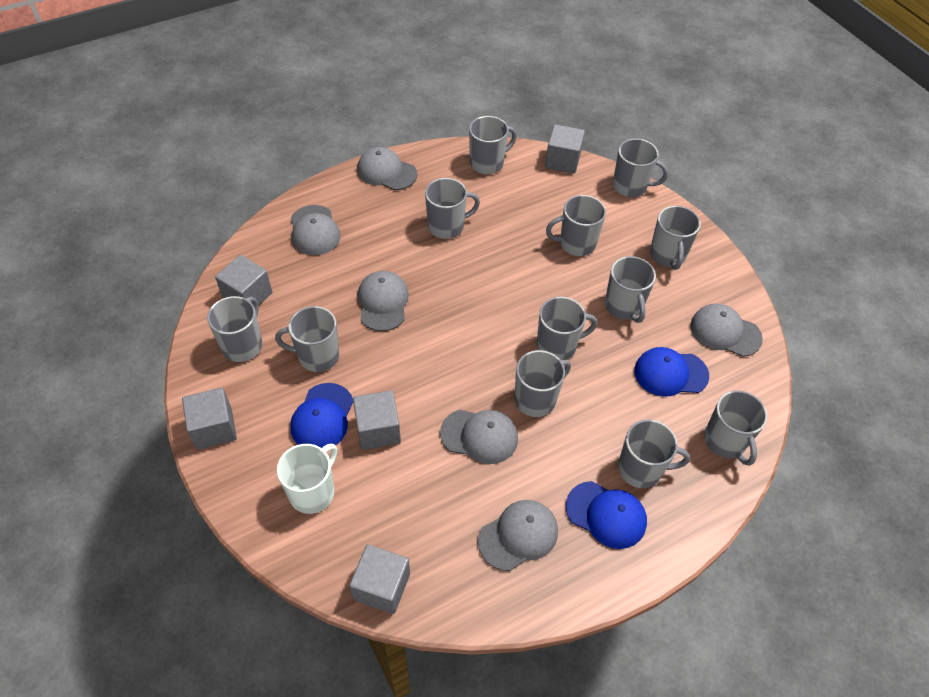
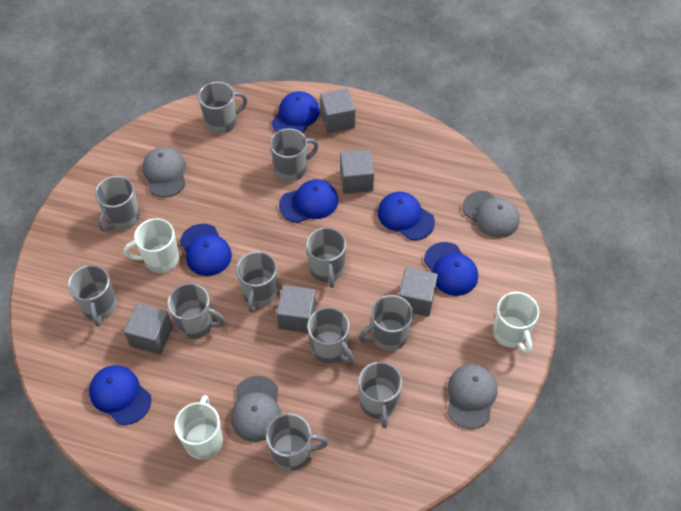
blue cap: [290,383,353,448] [566,481,647,549] [635,347,709,397] = 3 -> [89,365,151,425] [180,224,232,276] [272,91,320,133] [279,179,338,223] [378,192,435,240] [424,242,478,296] = 6
grey cap: [291,205,341,255] [357,147,417,190] [358,271,409,331] [440,410,518,464] [478,500,558,571] [690,304,763,357] = 6 -> [143,147,186,197] [231,376,281,442] [447,364,497,429] [462,191,520,238] = 4
grey mug: [207,296,262,362] [275,306,339,372] [425,178,480,239] [469,116,517,174] [514,350,571,417] [537,297,597,360] [546,195,606,256] [605,256,656,323] [613,138,668,197] [618,420,690,488] [650,206,701,270] [704,390,768,466] = 12 -> [68,265,117,327] [95,176,140,232] [167,283,225,339] [198,82,248,134] [236,251,278,313] [266,413,328,471] [270,128,319,181] [306,227,346,288] [307,307,354,364] [358,362,402,428] [359,295,413,351] = 11
white mug: [277,444,337,514] = 1 -> [124,218,179,273] [174,395,223,460] [493,292,539,354] = 3

